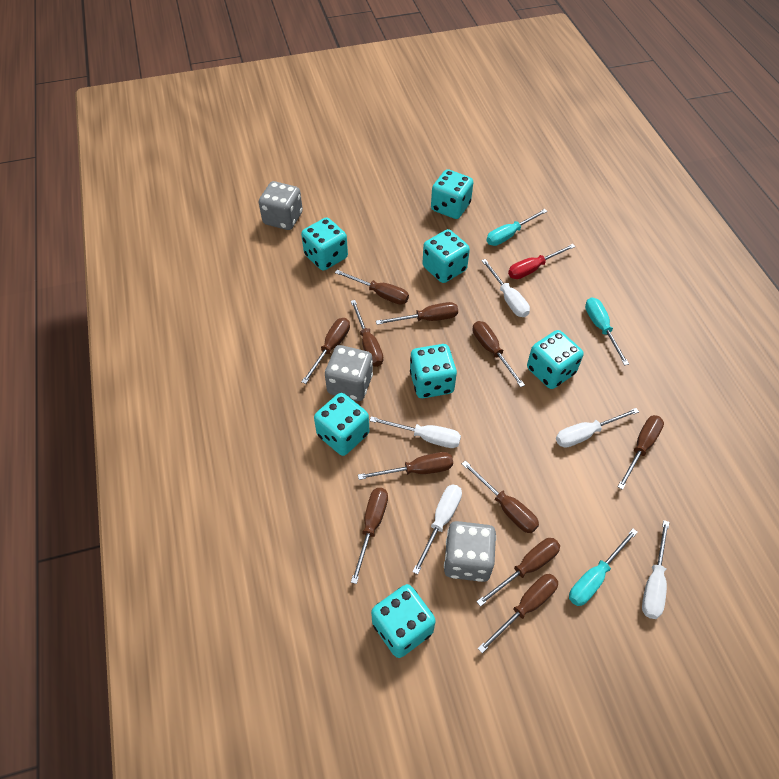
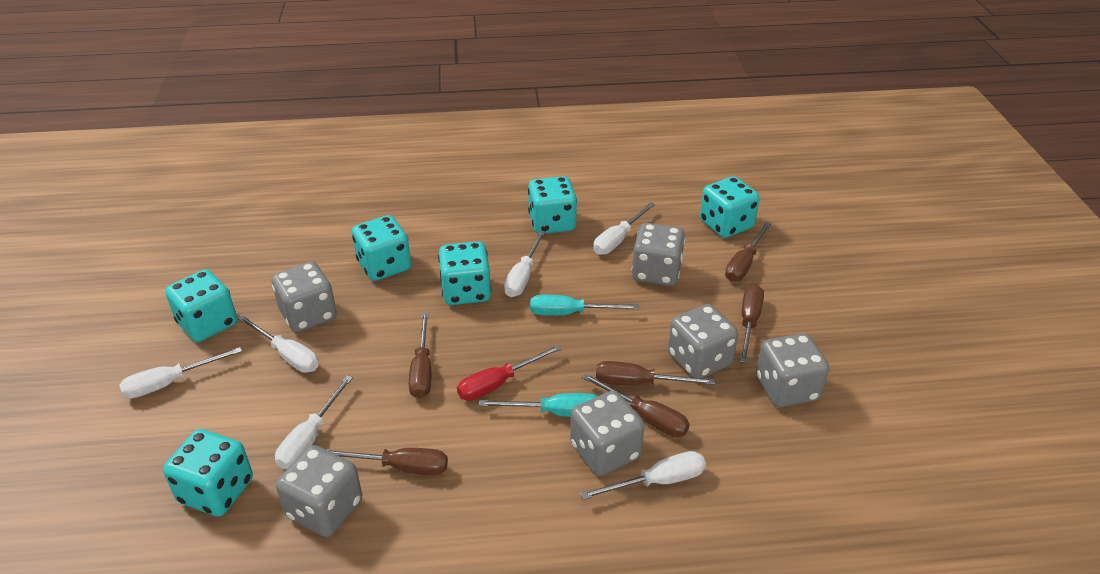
brown screwdriver: [301,318,350,384] [335,270,409,305] [351,300,383,367] [351,488,388,584] [358,452,453,480] [376,302,458,325] [462,460,539,533] [473,321,525,387] [476,538,560,607] [478,574,558,653] [618,415,664,490] = 11 -> [326,448,448,475] [409,312,431,399] [582,373,690,437] [596,361,715,385] [725,222,771,282] [740,285,764,363] = 6
grey dice: [259,181,303,230] [325,345,373,401] [444,521,496,582] = 3 -> [272,262,337,333] [276,445,362,537] [570,390,644,476] [632,223,685,286] [668,304,738,378] [756,333,829,408] = 6
turquoise dice: [301,217,348,271] [314,393,369,456] [371,584,436,658] [410,344,457,398] [422,229,470,283] [431,169,473,219] [527,330,584,389] = 7 -> [163,429,253,517] [165,269,237,342] [352,215,411,281] [438,242,491,305] [528,176,577,234] [700,176,760,238] = 6
turquoise screwdriver: [486,209,548,246] [569,529,638,606] [585,297,629,366] = 3 -> [479,393,597,417] [530,295,639,316] = 2
white screwdriver: [369,416,461,448] [412,484,462,575] [481,259,530,317] [556,408,639,448] [642,520,669,619] = 5 -> [119,347,242,398] [238,315,319,373] [275,375,353,469] [504,230,546,297] [580,451,706,500] [593,202,655,255] = 6

